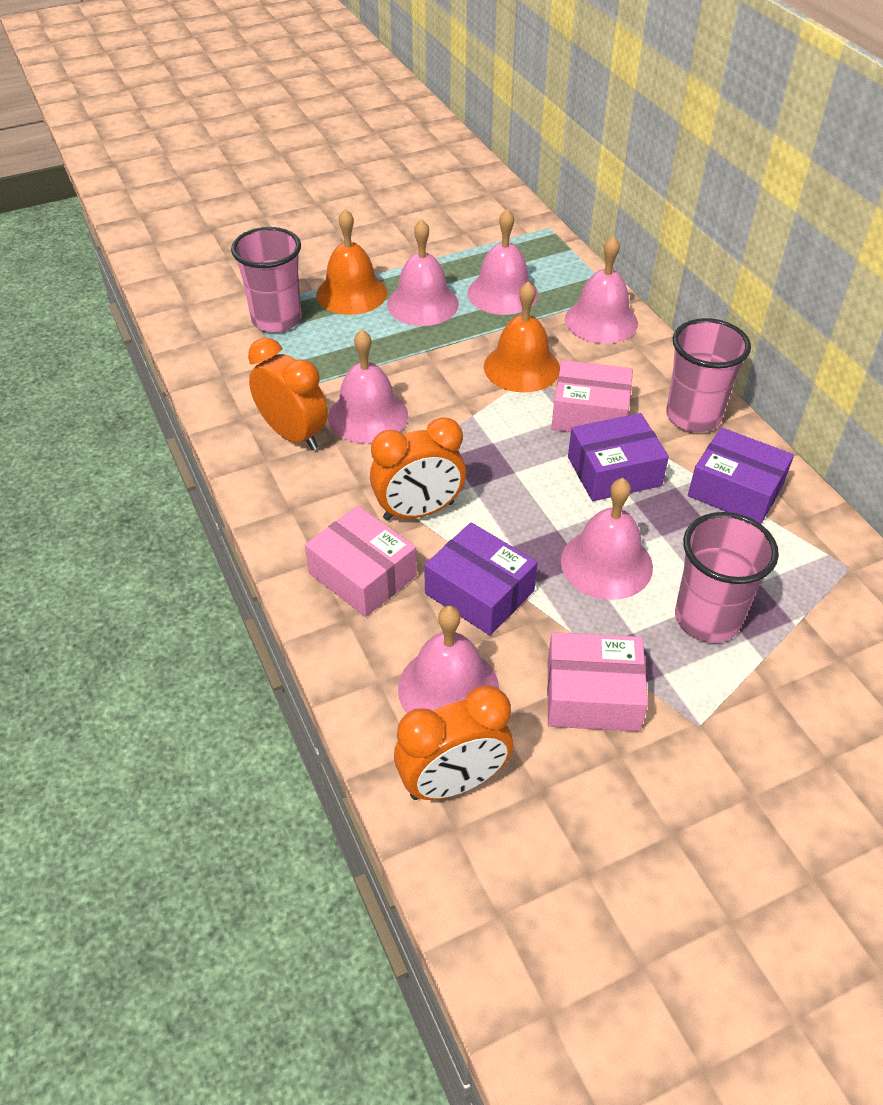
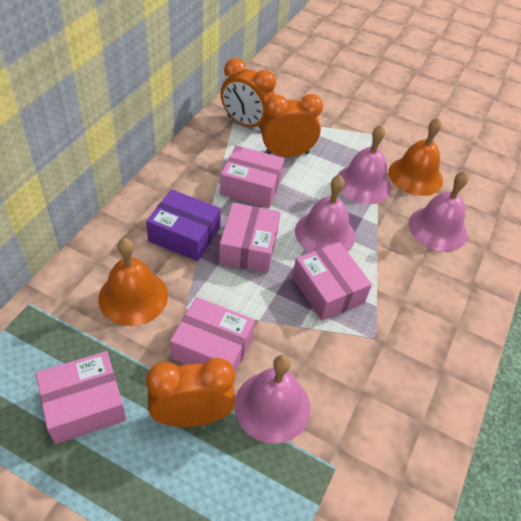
pink bell: [328,329,408,444] [387,219,459,326] [398,605,499,713] [468,209,538,315] [561,478,653,600] [565,236,638,344] = 6 -> [234,355,310,444] [295,175,355,253] [337,125,391,204] [409,171,469,252] = 4
pink box: [305,505,417,617] [547,632,648,732] [551,360,633,432] = 3 -> [36,351,126,444] [170,297,255,373] [219,203,281,273] [220,145,284,208] [292,242,372,321] = 5
pink cup: [231,227,302,333] [666,318,751,432] [675,512,779,643] = 3 -> none = 0
purple box: [424,522,538,635] [568,413,669,501] [688,427,794,524] = 3 -> [146,189,221,261] = 1

